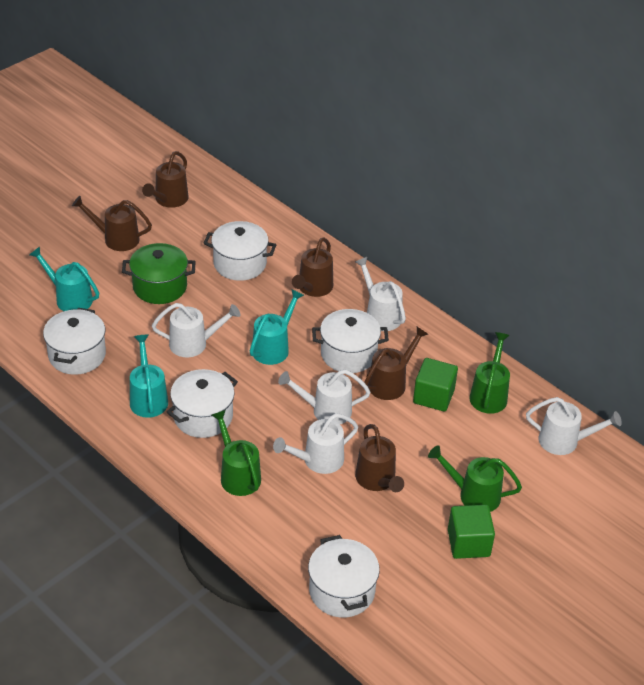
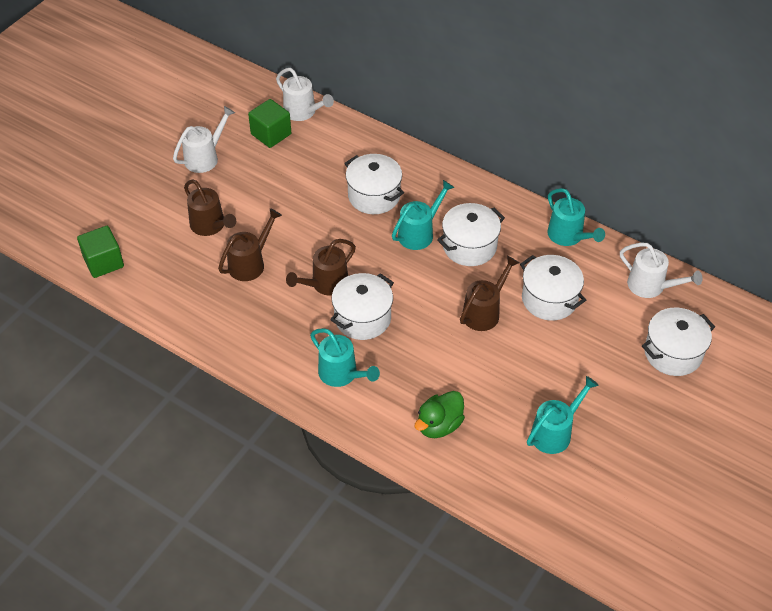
brown watering can: [72,196,152,251] [142,151,189,208] [292,237,333,297] [355,424,404,492] [364,327,428,400] = 5 -> [184,180,236,236] [218,208,282,281] [286,239,356,296] [460,256,519,331] = 4
green duck: none = 0 -> [414,391,465,438] = 1
green pot: [122,243,196,304] = 1 -> none = 0
green watering can: [212,410,261,496] [428,445,522,512] [469,332,510,414] = 3 -> none = 0
turquoise watering can: [29,246,99,311] [130,335,168,418] [250,289,304,365] = 3 -> [310,328,380,387] [392,180,455,250] [527,376,599,454] [547,188,605,246] = 4
white watering can: [152,303,240,357] [273,413,358,474] [278,369,370,424] [355,257,406,331] [526,397,622,455] = 5 -> [173,106,235,173] [276,68,334,121] [620,243,703,298] = 3

